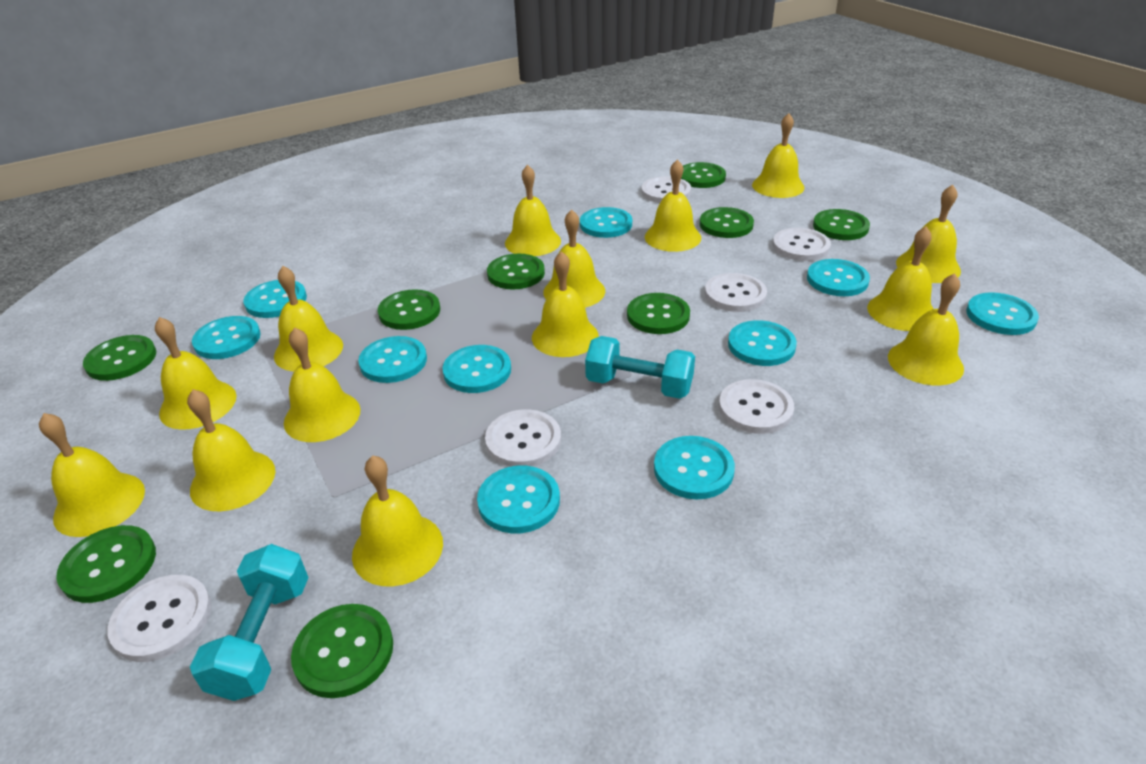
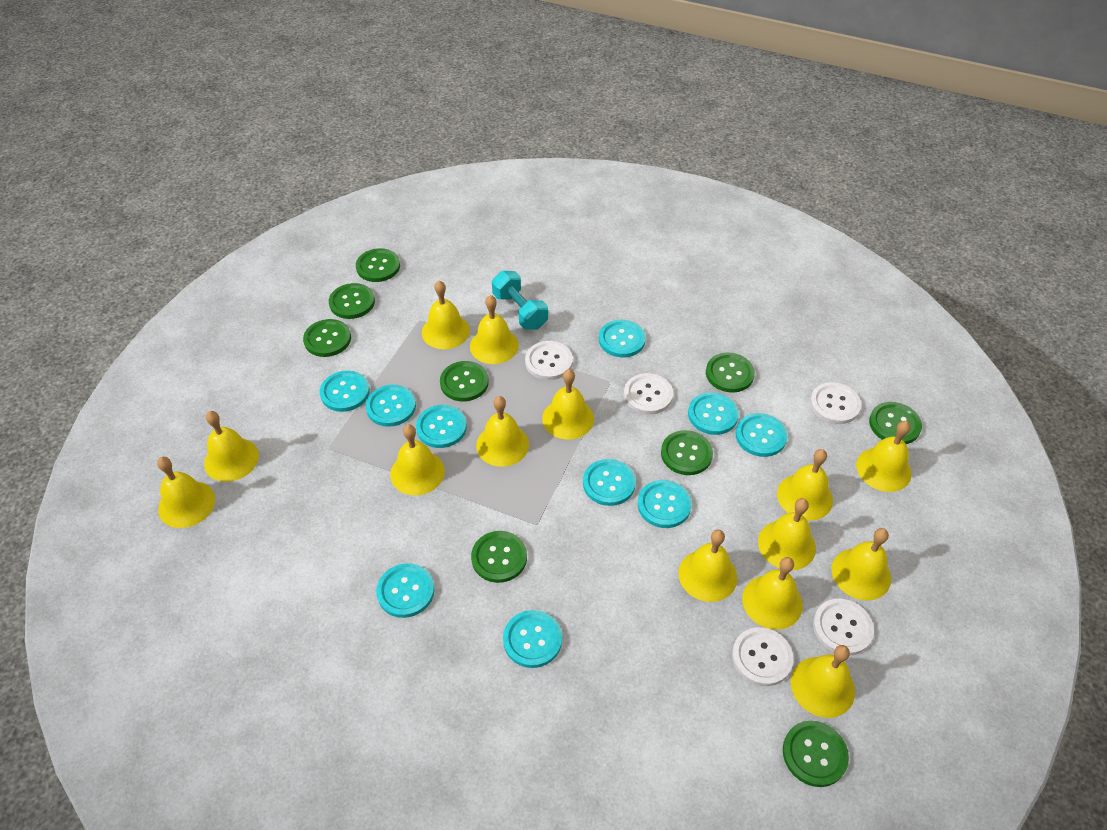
turquoise dumbbell: [190,544,309,701] [585,336,695,399] = 2 -> [492,271,548,330] = 1
white button: [107,575,212,662] [485,409,561,467] [641,176,691,203] [705,273,767,312] [719,379,794,434] [773,228,831,261] = 6 -> [525,341,573,380] [624,373,673,415] [732,627,794,686] [810,382,861,424] [813,599,874,655] = 5

